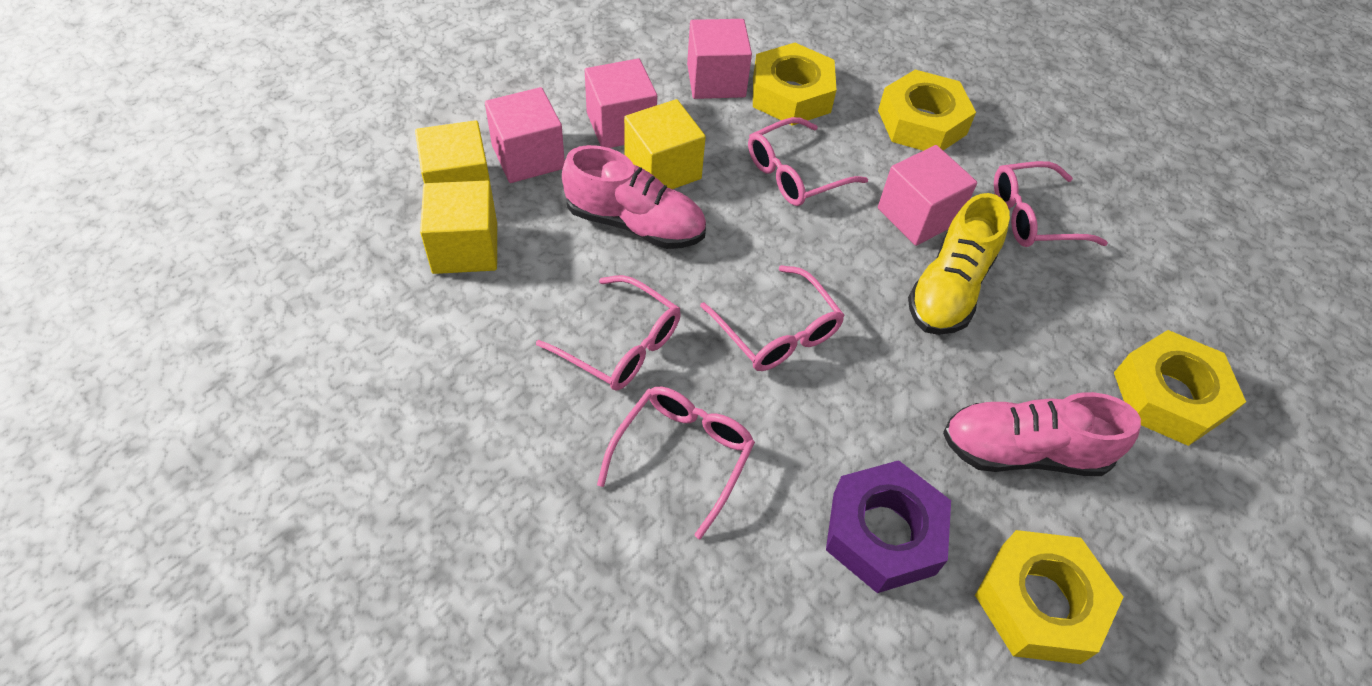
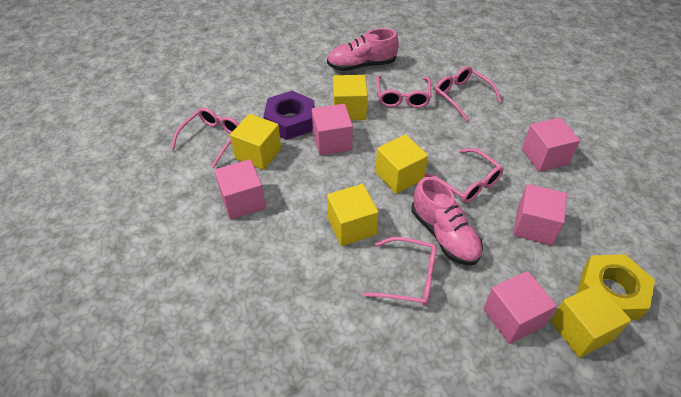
pink cube: [485,87,565,183] [585,58,657,148] [687,19,752,99] [878,145,977,246] = 4 -> [215,159,266,220] [312,104,353,155] [483,271,557,344] [513,184,567,245] [522,117,580,172] = 5
yellow cube: [415,120,494,202] [420,181,497,274] [624,99,706,189] = 3 -> [230,114,281,170] [327,184,379,246] [333,75,368,120] [375,134,428,194] [550,284,631,358] = 5
yellow nut: [753,43,837,126] [878,70,976,151] [975,530,1123,664] [1114,330,1246,446] = 4 -> [576,254,655,320] = 1
yellow shoe: [908,193,1010,335] = 1 -> none = 0

